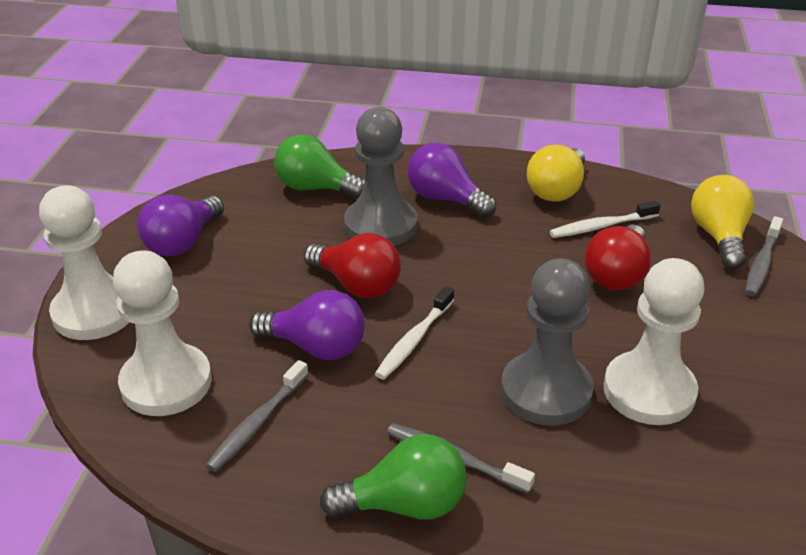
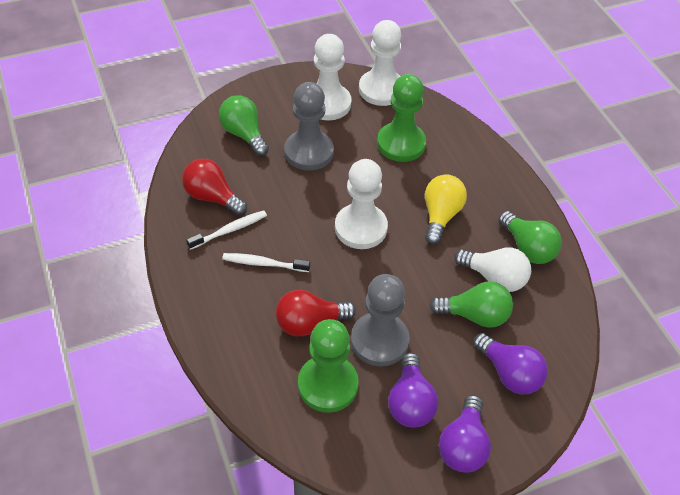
green light bulb: [274,134,365,199] [320,434,467,520] = 2 -> [219,95,269,156] [429,282,513,328] [498,211,562,264] = 3
green pawn: none = 0 -> [298,319,359,413] [377,74,426,162] = 2
grey toothbrush: [206,360,309,472] [387,423,535,493] [745,216,783,296] = 3 -> none = 0
white light bulb: none = 0 -> [454,248,531,292] = 1
yellow light bulb: [527,145,585,202] [691,175,754,269] = 2 -> [425,174,467,245] = 1

